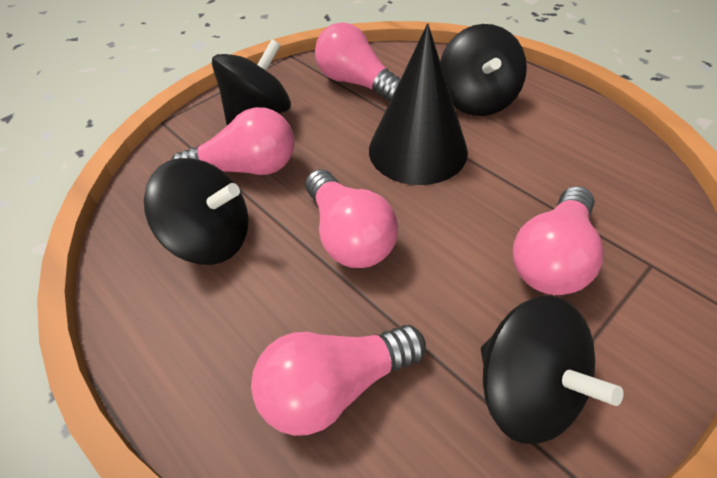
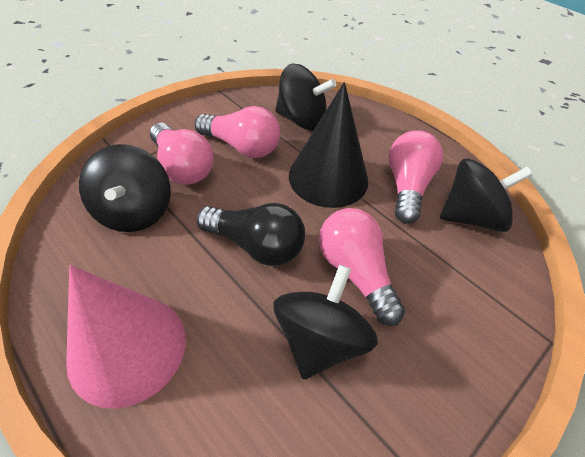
black light bulb: none = 0 -> [197,203,305,266] = 1
pink cone: none = 0 -> [66,265,186,409] = 1
pink light bulb: [171,107,294,175] [251,325,426,436] [306,169,398,268] [315,22,400,102] [513,186,604,295] = 5 -> [150,122,214,185] [195,106,280,158] [319,208,405,326] [388,130,443,224] = 4

